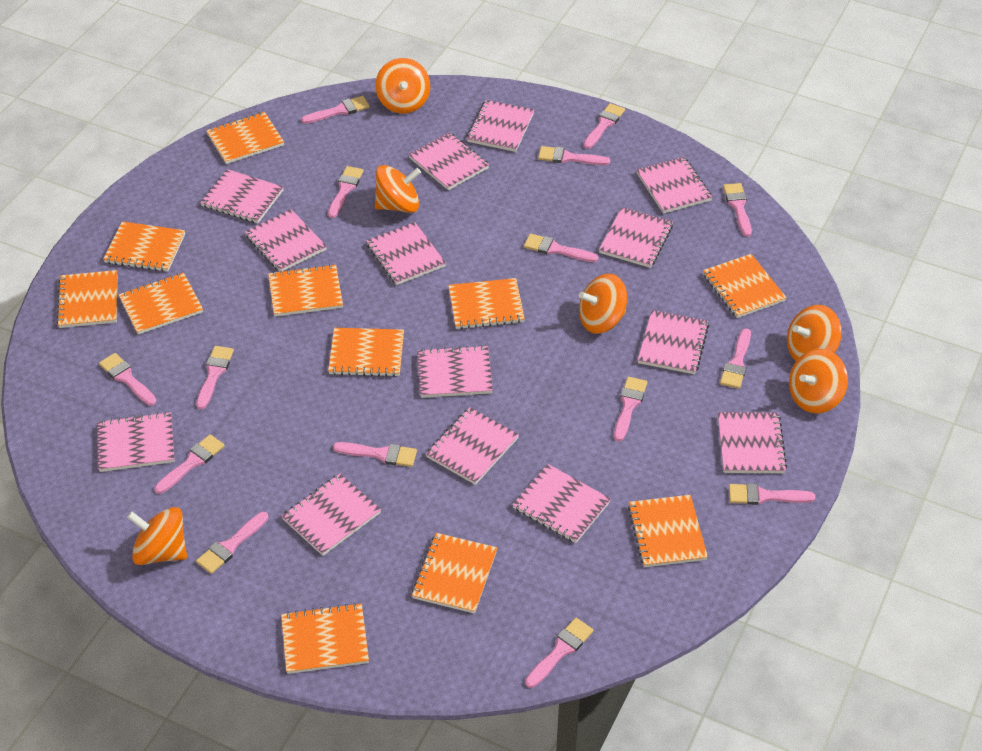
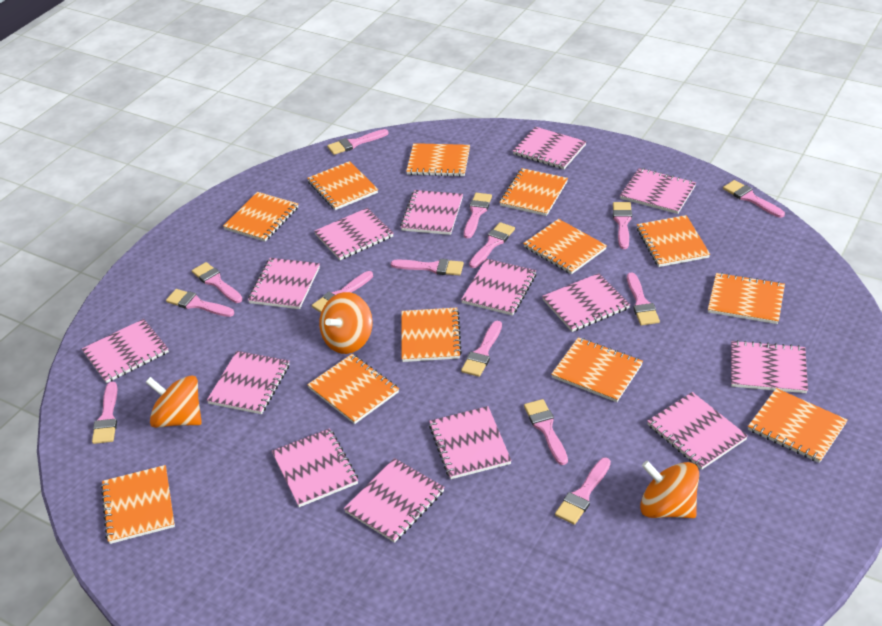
orange notebook: [56,270,117,328] [103,221,185,272] [118,273,203,335] [206,112,284,164] [268,264,343,317] [281,603,369,674] [328,328,404,377] [412,533,497,614] [448,278,525,329] [628,495,708,567] [703,254,787,318] = 11 -> [101,465,175,544] [223,192,298,242] [307,161,378,210] [307,354,399,424] [401,307,462,362] [406,143,470,176] [499,168,568,216] [523,219,607,274] [551,337,643,402] [637,215,710,267] [708,273,785,324] [748,388,847,463] = 12
orange spinning top: [127,507,187,565] [375,58,430,114] [375,165,421,213] [579,274,627,334] [787,305,842,361] [789,349,848,413] = 6 -> [146,375,202,428] [319,292,373,354] [640,461,699,518] = 3
pink brush: [99,353,157,406] [154,434,225,494] [196,346,234,409] [196,512,269,574] [301,96,370,124] [328,166,364,218] [333,442,417,467] [524,234,599,262] [525,618,594,688] [538,146,610,165] [583,103,625,149] [614,377,647,441] [720,328,751,389] [723,183,752,237] [729,483,815,505] = 15 -> [92,382,117,444] [166,289,234,317] [192,262,243,303] [312,271,373,313] [327,129,389,155] [391,259,464,275] [461,321,502,377] [464,193,492,238] [469,222,515,268] [524,399,568,465] [555,458,611,525] [613,202,632,249] [627,272,660,325] [723,180,785,218] = 14

